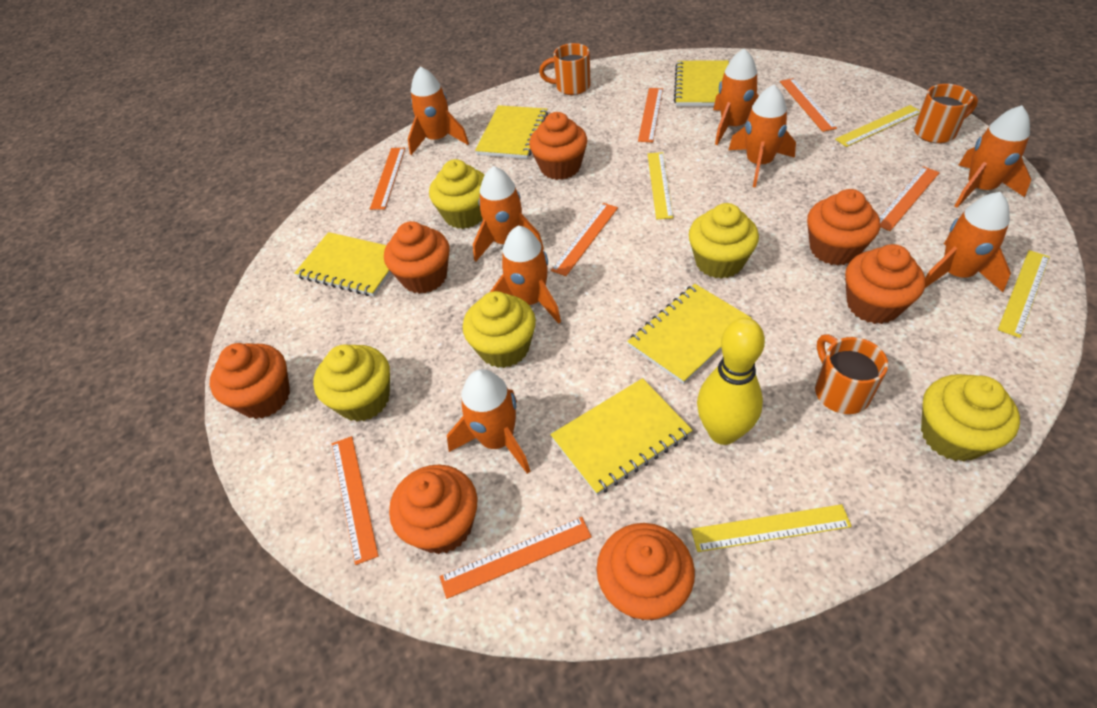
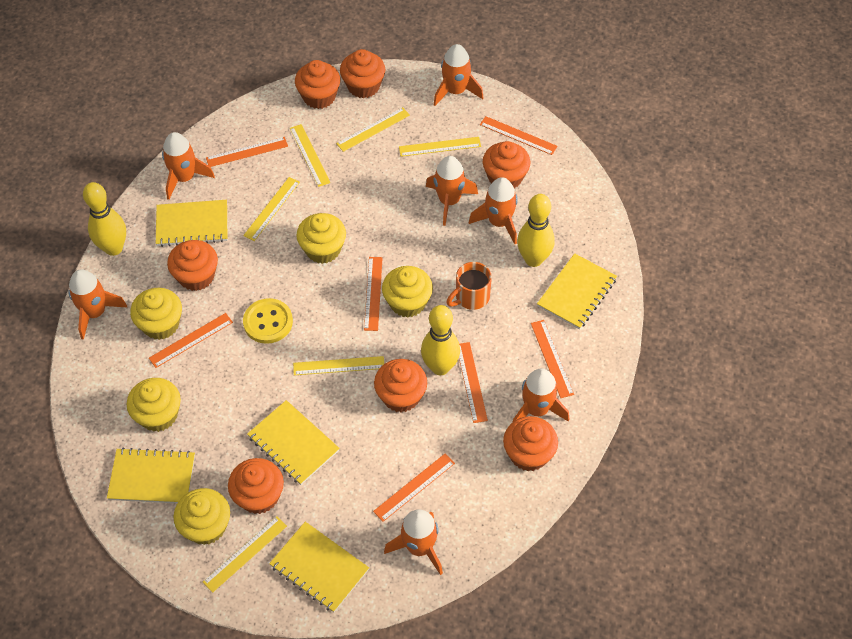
orange mug: [539,43,591,95] [815,334,888,414] [914,84,978,143] = 3 -> [447,262,492,310] = 1
orange rocket: [408,66,469,155] [447,369,530,474] [473,166,544,262] [490,225,561,324] [713,48,759,145] [729,85,796,187] [925,192,1011,292] [955,105,1031,208] = 8 -> [68,269,127,340] [162,132,215,200] [384,509,443,575] [426,156,478,226] [434,44,484,106] [469,177,518,244] [513,368,569,422] = 7
yellow bowling pin: [697,318,765,445] = 1 -> [83,182,126,256] [421,305,460,375] [517,194,555,267] = 3
yellow button: none = 0 -> [243,298,293,344] = 1
yellow ruler: [648,152,673,219] [691,504,852,552] [835,105,920,147] [998,250,1050,338] = 4 -> [203,516,287,593] [243,177,300,241] [290,124,331,187] [293,356,384,375] [336,107,410,152] [399,137,481,157] = 6

